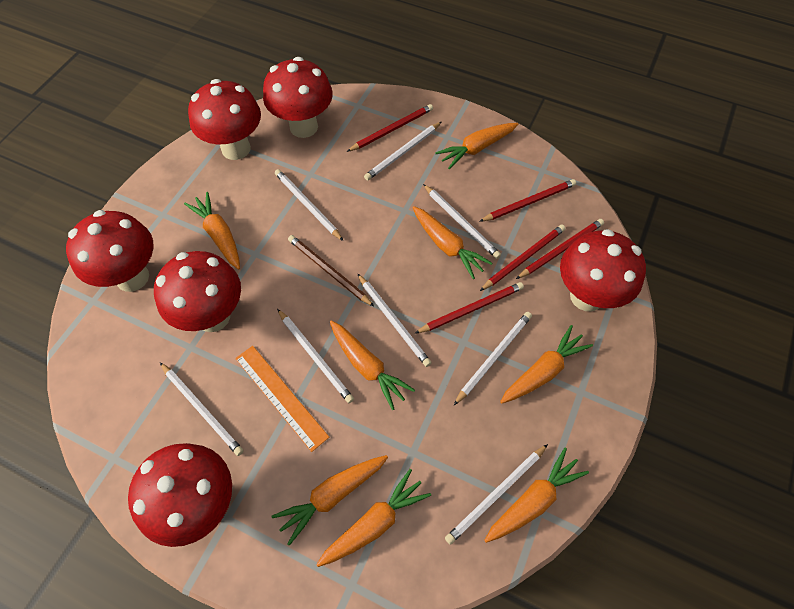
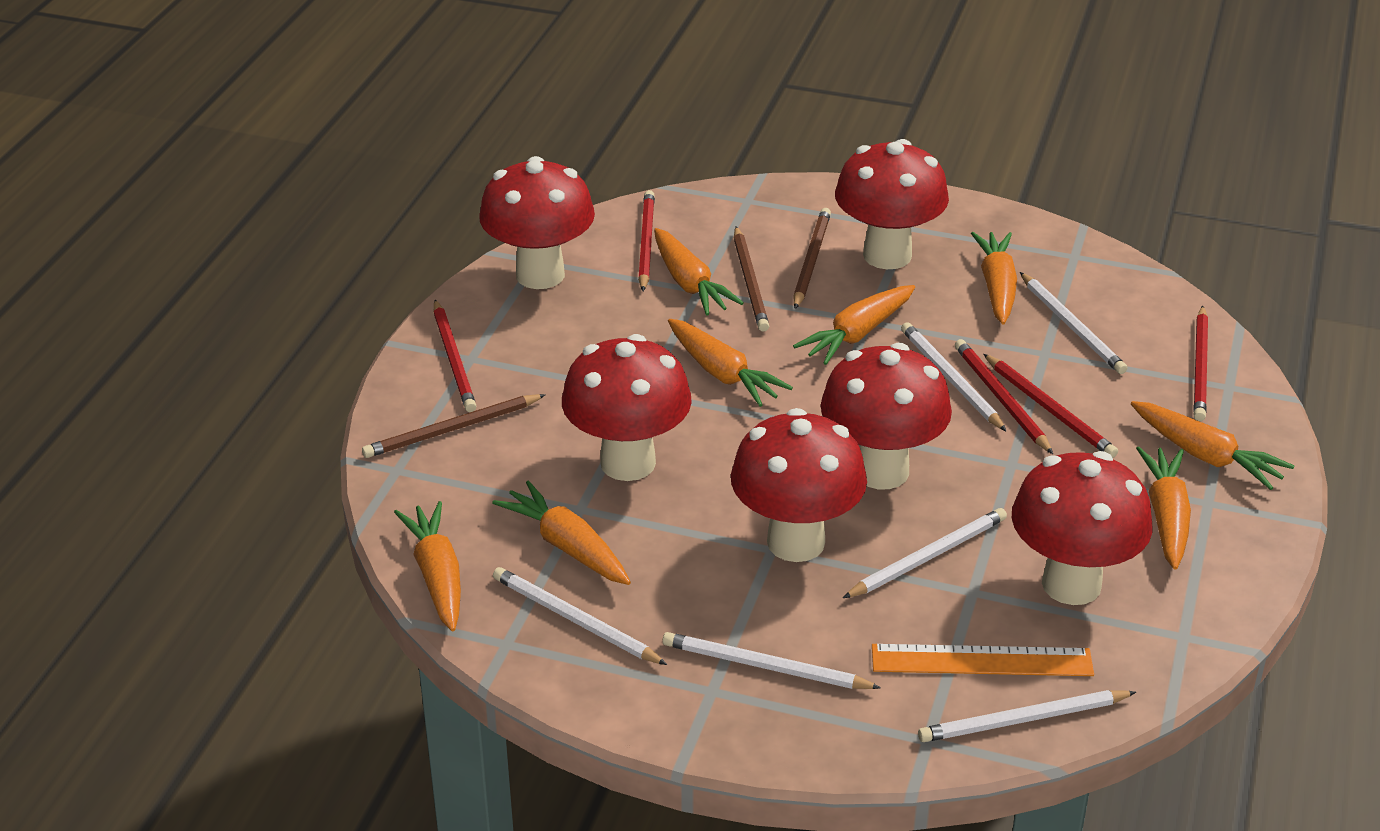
brown pencil: [288,235,375,307] = 1 -> [362,394,546,458] [734,227,769,332] [794,208,831,309] = 3
white pencil: [160,362,244,456] [275,169,343,241] [277,309,354,403] [358,274,432,367] [364,122,441,181] [423,184,501,259] [445,444,548,545] [454,312,532,405] = 8 -> [493,567,667,665] [662,632,881,689] [843,508,1007,598] [901,322,1006,431] [918,690,1136,742] [1020,272,1128,374] = 6

